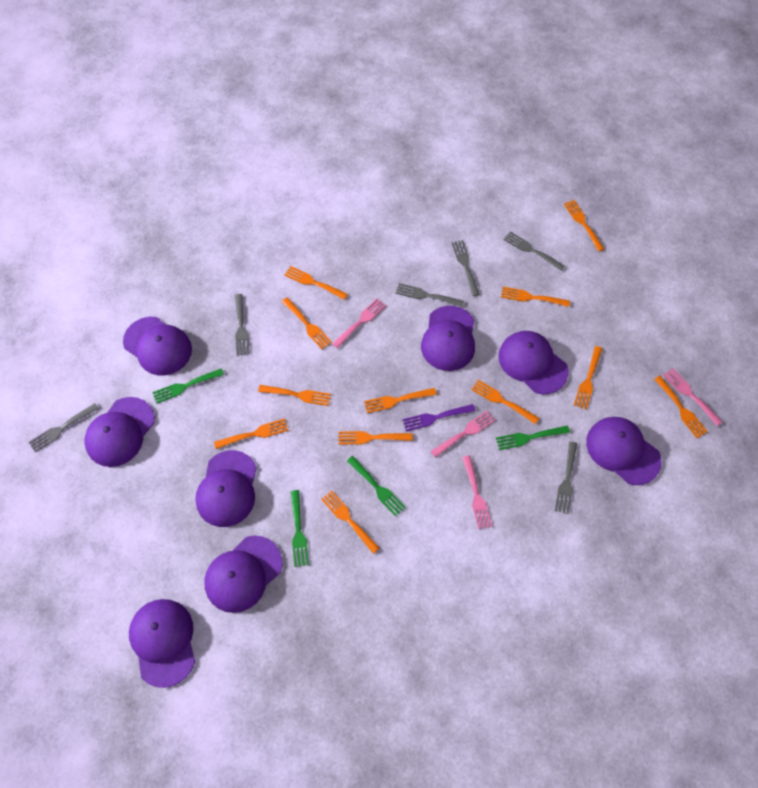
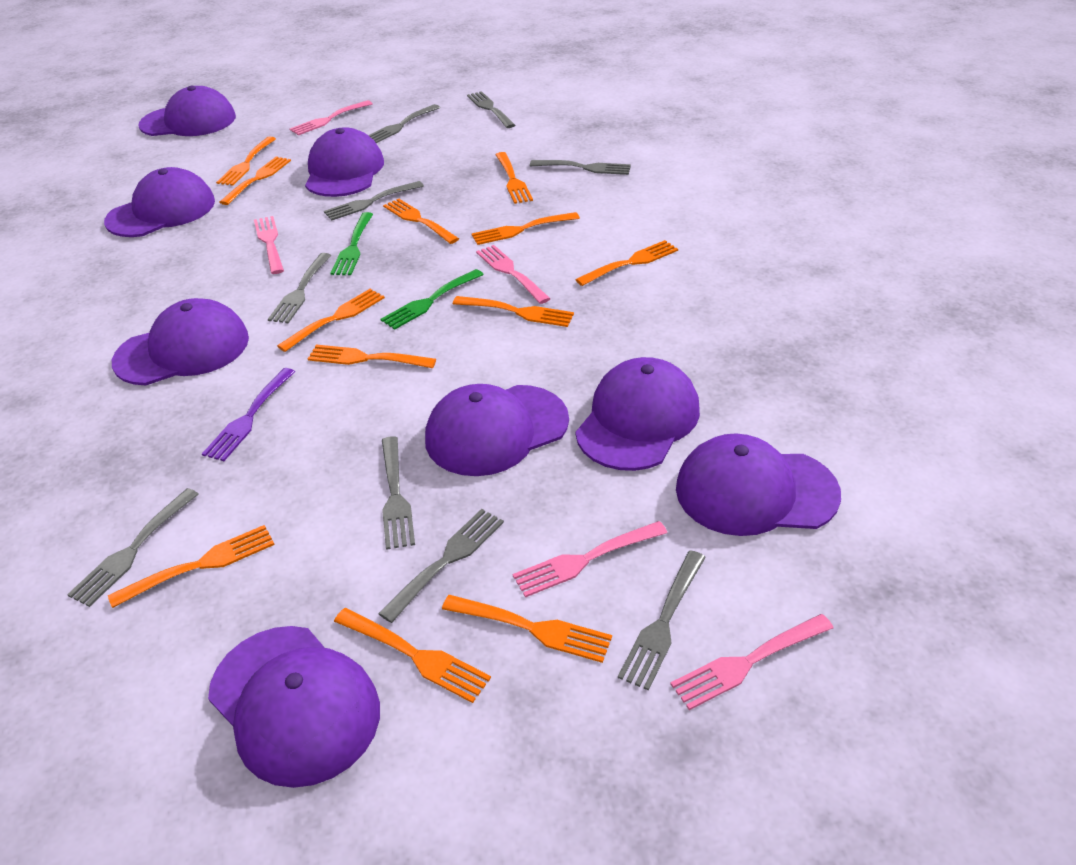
green fork: [152,368,224,404] [291,490,309,567] [347,456,406,517] [496,426,570,450] = 4 -> [330,212,373,275] [381,269,484,330] = 2
grey fork: [29,403,99,452] [235,294,250,356] [396,283,464,307] [451,240,480,296] [503,232,564,271] [555,441,577,514] = 6 -> [67,488,199,607] [268,253,332,323] [324,181,424,220] [368,104,440,143] [378,509,504,623] [382,436,415,550] [467,91,515,128] [530,160,631,175] [618,550,706,691] = 9
pink fork: [332,298,386,349] [431,411,495,458] [462,455,492,529] [663,368,723,426] = 4 -> [254,216,284,274] [290,100,373,135] [476,245,551,304] [513,521,667,598] [670,614,834,710] = 5

